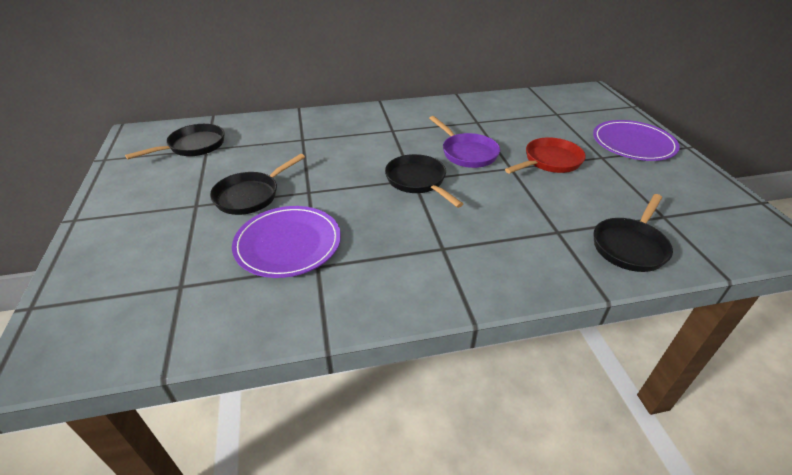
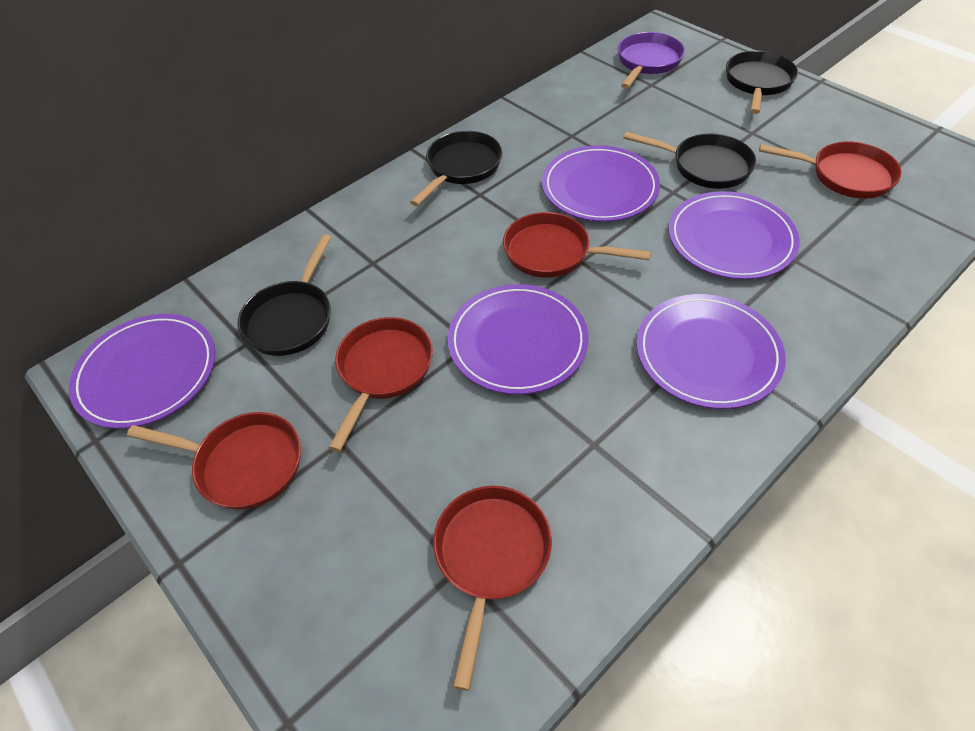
purple plate: [232,206,341,278] [593,120,680,161] = 2 -> [69,314,215,429] [448,284,589,395] [542,145,660,222] [636,294,786,409] [668,191,800,280] = 5
red pan: [505,137,586,173] = 1 -> [127,412,301,510] [329,317,433,452] [433,486,552,691] [503,212,651,278] [759,141,902,198] = 5

